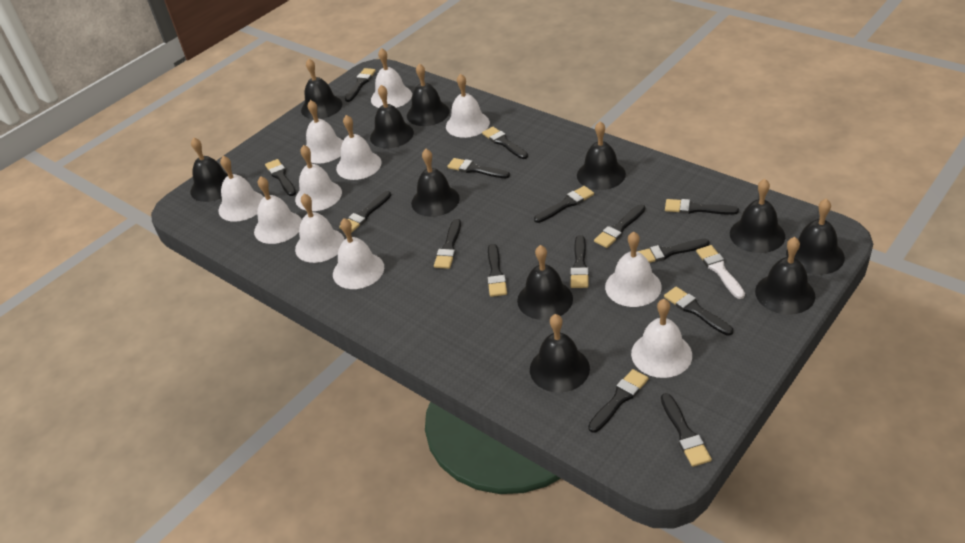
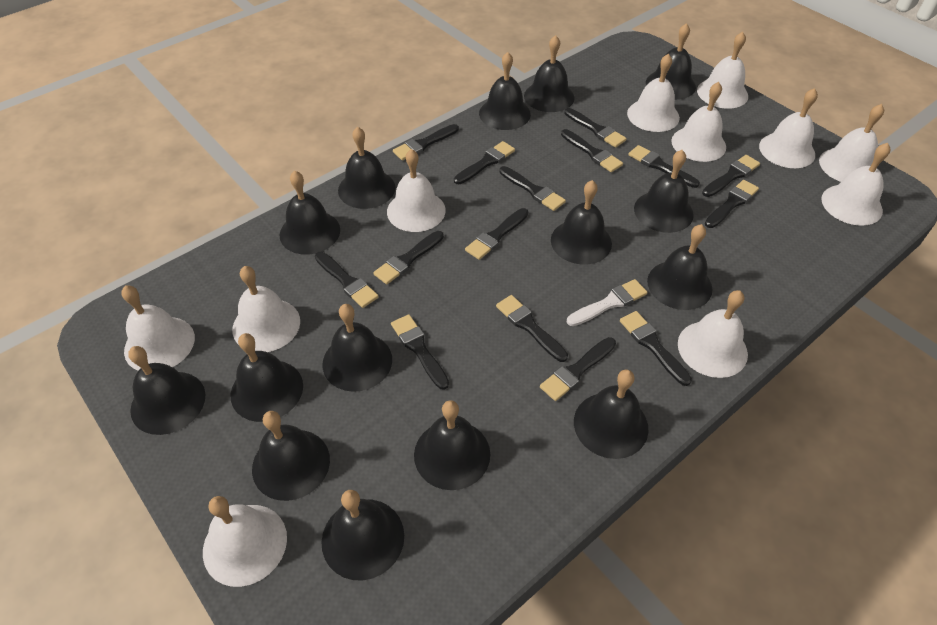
black bell: [190,137,228,202] [301,58,342,119] [370,85,414,148] [407,64,449,126] [411,149,460,217] [517,245,573,320] [530,314,590,393] [577,121,626,190] [730,179,785,253] [755,237,815,315] [786,199,845,275] = 11 -> [128,346,205,435] [231,333,303,422] [252,411,330,501] [280,171,340,255] [322,304,392,392] [322,490,404,580] [338,127,395,209] [414,400,490,490] [479,52,531,130] [524,35,575,112] [551,180,612,264] [574,370,648,459] [634,150,694,233] [646,23,696,100] [647,224,713,310] = 15

